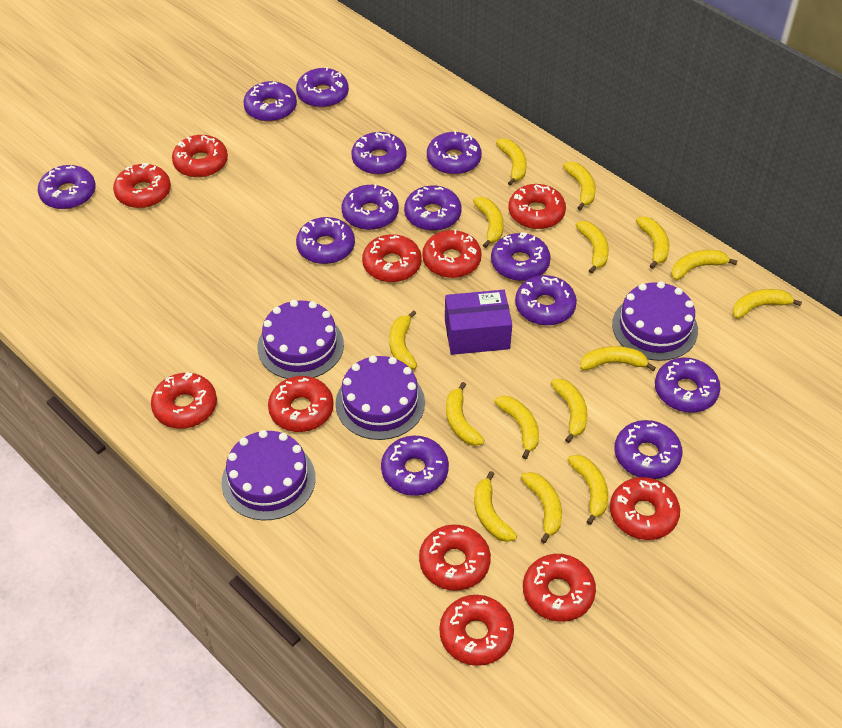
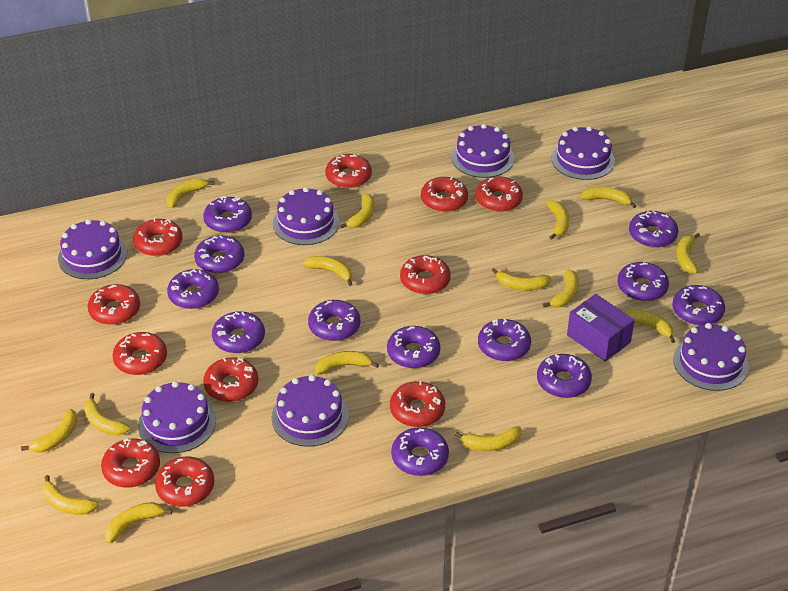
purple cake: [222,430,316,521] [257,300,344,379] [335,355,425,440] [612,281,698,361] = 4 -> [58,219,127,279] [138,381,216,453] [271,375,349,447] [273,187,339,245] [451,124,514,178] [552,126,615,180] [673,323,749,391] = 7
purple donut: [38,165,96,209] [243,81,297,122] [296,67,349,108] [296,217,355,264] [342,184,399,230] [352,132,407,175] [381,436,449,496] [404,185,461,231] [427,131,482,175] [491,232,551,281] [515,275,577,325] [615,420,682,479] [655,357,721,413] = 13 -> [167,269,219,309] [194,235,244,273] [203,196,252,233] [212,311,265,353] [308,300,360,341] [387,326,440,368] [391,427,449,476] [478,319,531,361] [537,354,592,398] [617,262,669,301] [629,211,678,248] [672,285,725,326] = 12

